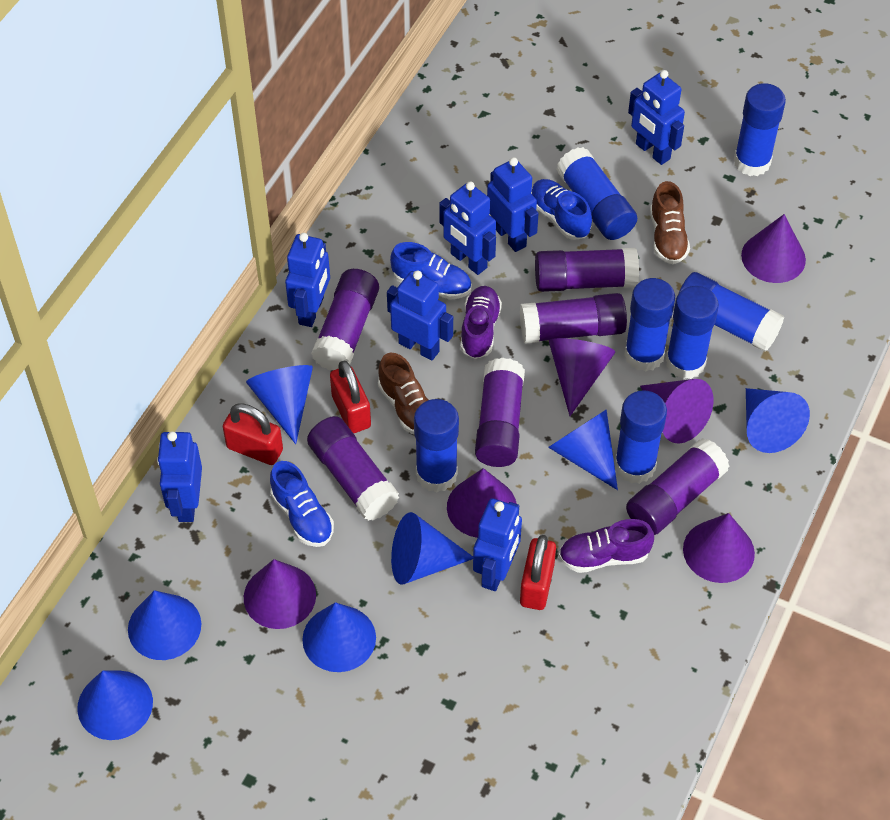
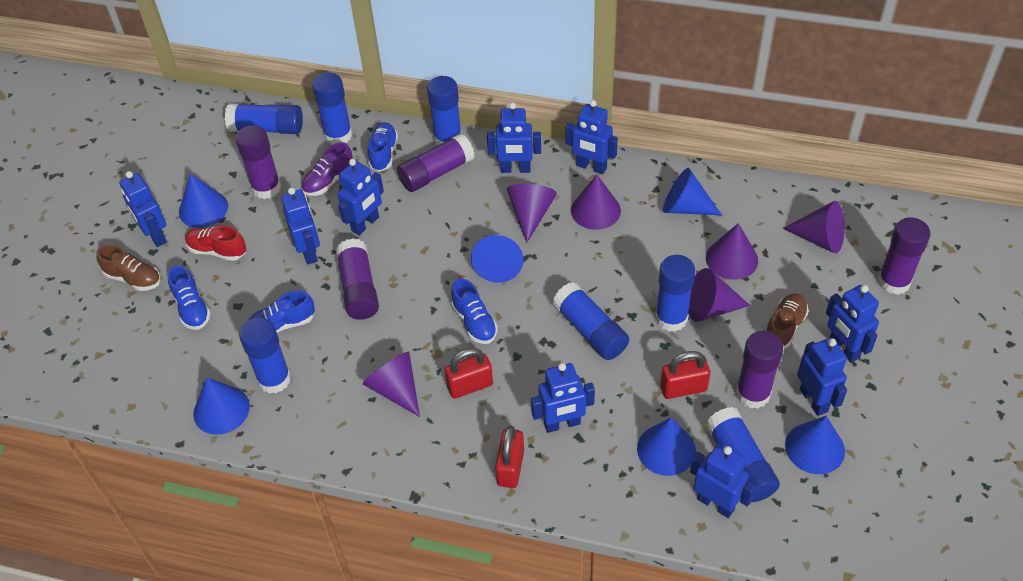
blue cone: [77,670,153,740] [128,590,201,660] [246,365,313,444] [302,602,376,672] [391,512,473,585] [548,409,618,490] [746,388,810,453] = 7 -> [179,174,228,228] [193,378,250,435] [471,235,524,283] [637,417,696,476] [663,168,722,215] [785,416,845,474] = 6
blue robot: [157,431,202,522] [285,233,330,327] [387,270,453,361] [439,181,496,275] [473,498,522,591] [487,157,539,252] [628,70,685,165] = 7 -> [119,171,167,247] [281,188,320,265] [337,159,384,235] [487,102,541,173] [531,363,595,433] [566,100,618,174] [690,443,756,518] [797,338,847,416] [826,285,879,363] = 9
blue shoe: [270,461,334,547] [390,242,471,300] [531,179,592,240] = 3 -> [168,265,211,330] [248,291,315,333] [368,122,398,172] [451,278,498,344] = 4
purple glue stick: [307,416,399,521] [311,269,379,370] [475,358,525,467] [520,293,627,344] [535,248,639,292] [626,438,730,535] = 6 -> [236,125,281,199] [336,239,379,320] [397,133,475,192] [736,331,783,409] [878,218,931,295] = 5
purple shoe: [460,286,502,359] [559,519,654,573] = 2 -> [301,142,353,196] = 1
red shoe: none = 0 -> [185,226,246,261] = 1

